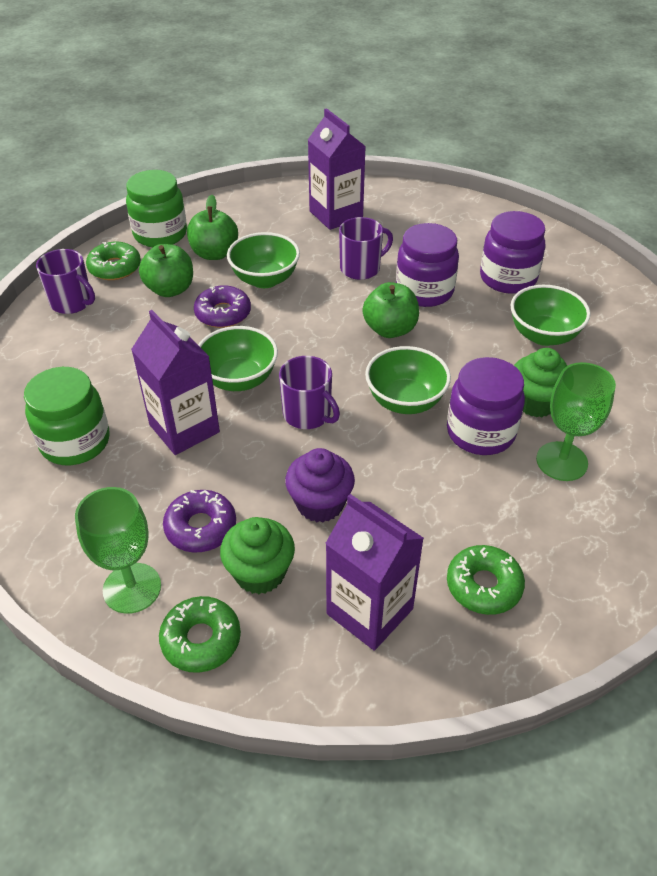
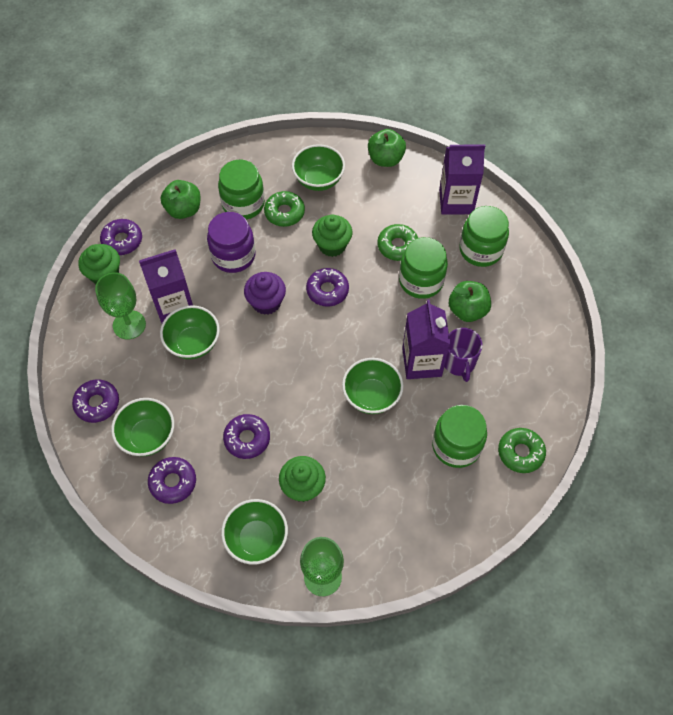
green bowl: [198,326,278,391] [227,232,300,288] [365,346,451,414] [511,285,591,346] = 4 -> [111,398,174,456] [160,305,220,359] [221,499,288,565] [292,144,345,191] [342,358,404,414] = 5
green cupcake: [220,517,295,594] [514,348,567,417] = 2 -> [78,244,120,284] [279,456,326,502] [312,215,353,257] = 3
green jar: [24,367,110,465] [126,170,187,247] = 2 -> [218,160,265,220] [399,237,448,299] [432,405,487,468] [459,206,509,267] = 4
purple donut: [163,490,236,552] [194,285,251,328] = 2 -> [72,380,119,423] [100,219,142,255] [148,457,196,504] [223,414,270,459] [306,268,349,307] = 5
purple jar: [396,223,459,307] [447,357,525,455] [480,211,545,294] = 3 -> [207,212,255,273] = 1
purple mug: [36,249,95,314] [279,356,340,429] [339,217,393,280] = 3 -> [445,328,483,382] = 1

